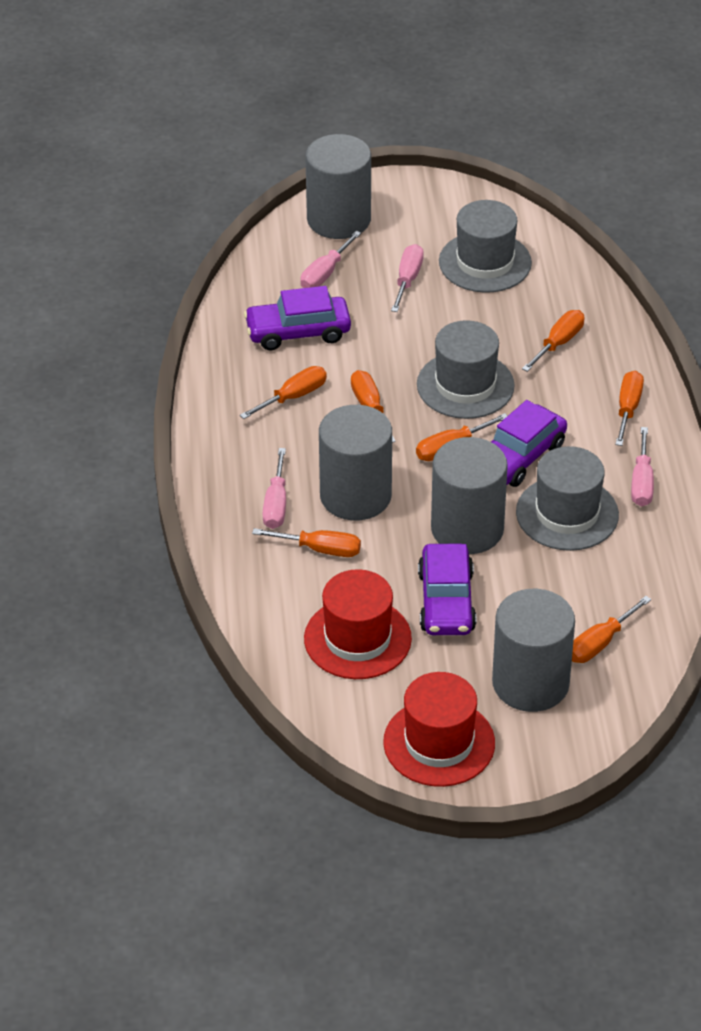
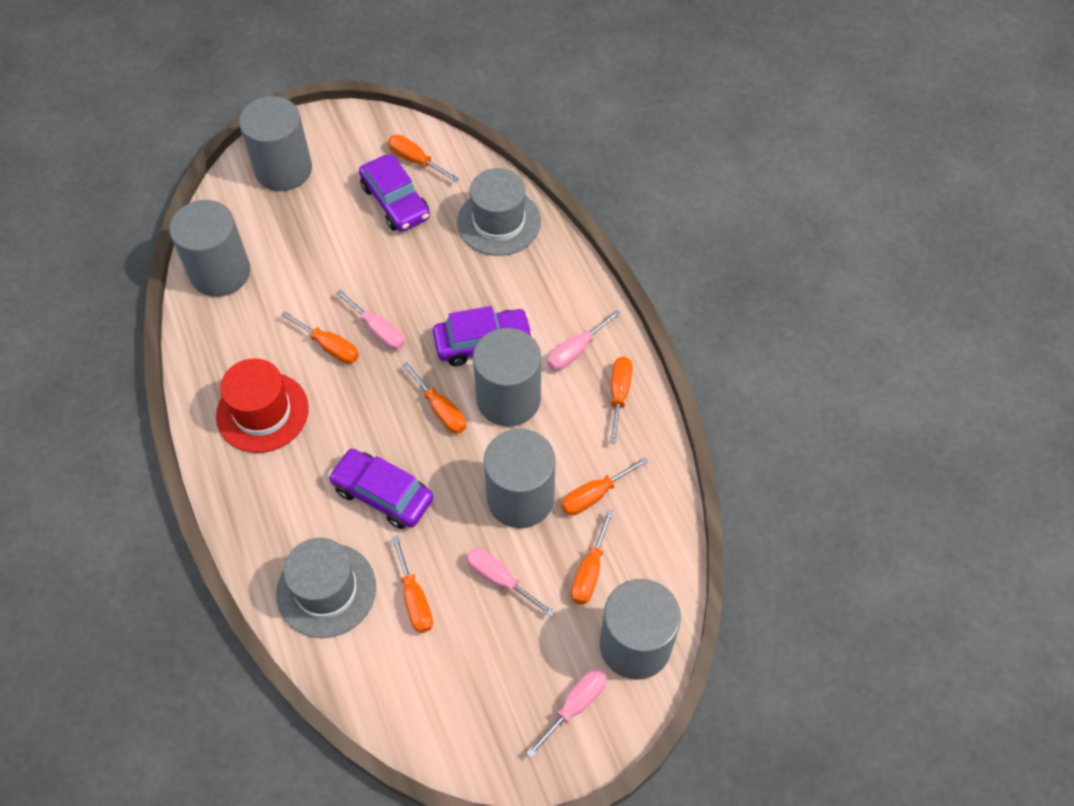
grey cylinder: [305,134,371,239] [319,405,392,521] [431,437,508,554] [492,589,575,712] = 4 -> [170,200,250,297] [239,96,312,191] [473,328,541,427] [484,429,555,528] [600,579,681,680] = 5
grey hat: [417,320,515,419] [439,200,532,293] [516,446,619,551] = 3 -> [276,538,376,638] [457,168,541,256] = 2
red hat: [304,569,412,679] [383,672,495,787] = 2 -> [216,358,309,453] = 1

